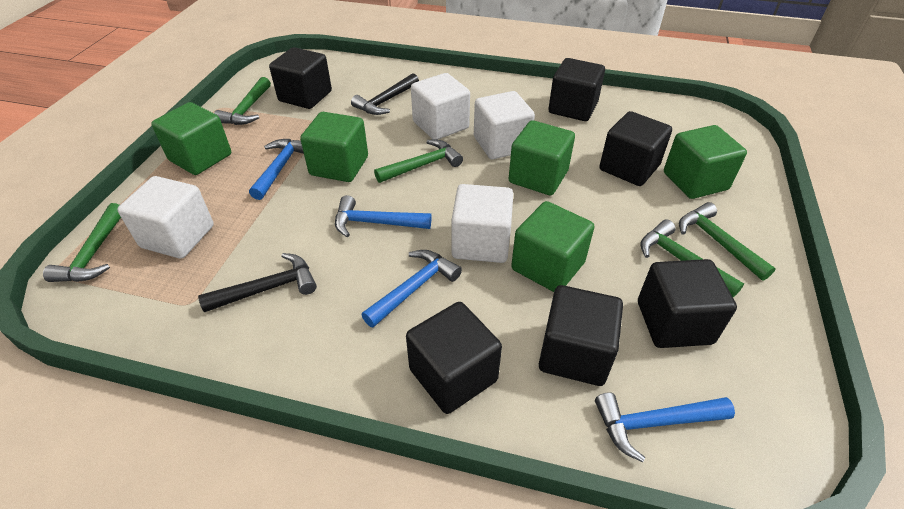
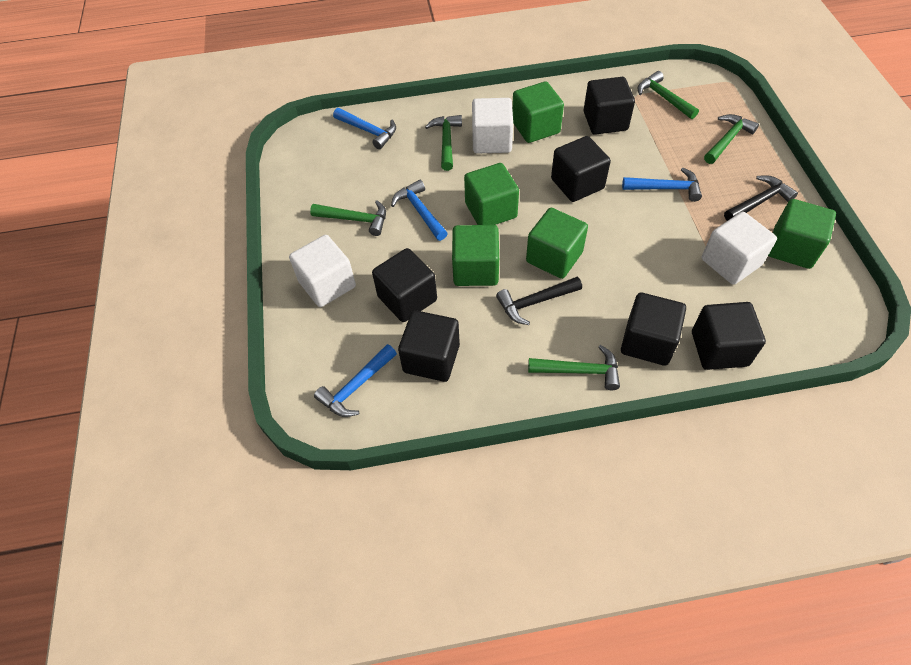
white cube: [117,176,214,259] [411,73,470,140] [451,184,513,263] [474,91,535,159] = 4 -> [289,235,356,307] [472,98,513,153] [702,212,777,285] = 3

